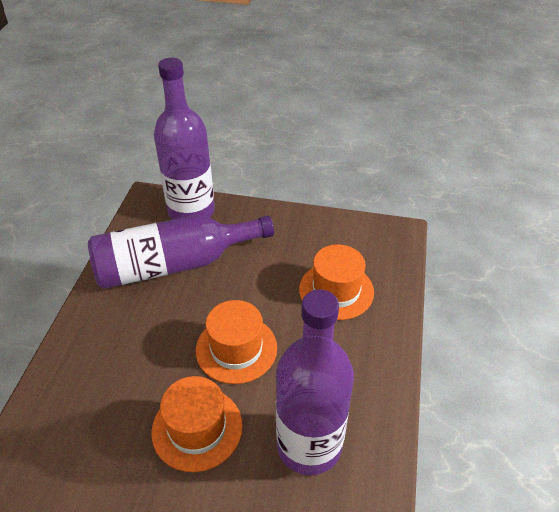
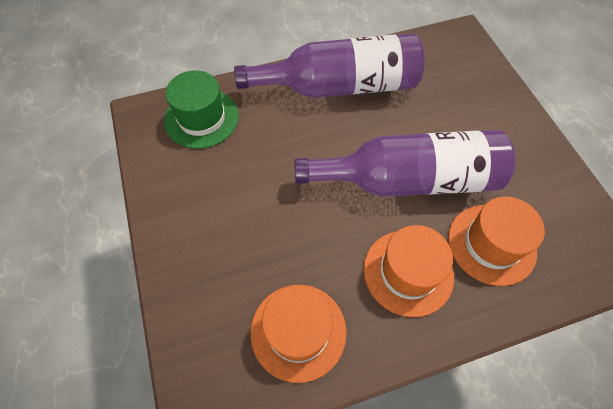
green hat: none = 0 -> [164,71,239,149] = 1
purple bottle: [88,215,274,289] [154,58,215,220] [276,289,354,475] = 3 -> [234,33,424,98] [294,130,515,197] = 2

